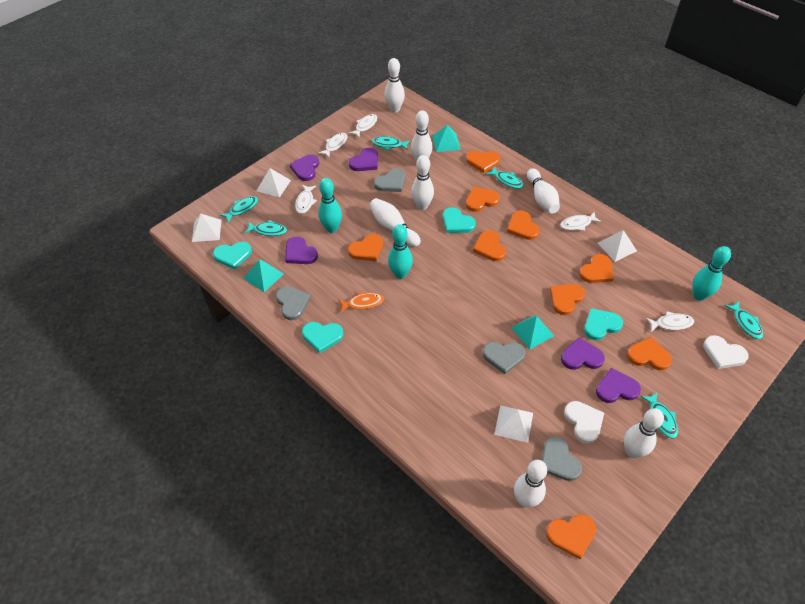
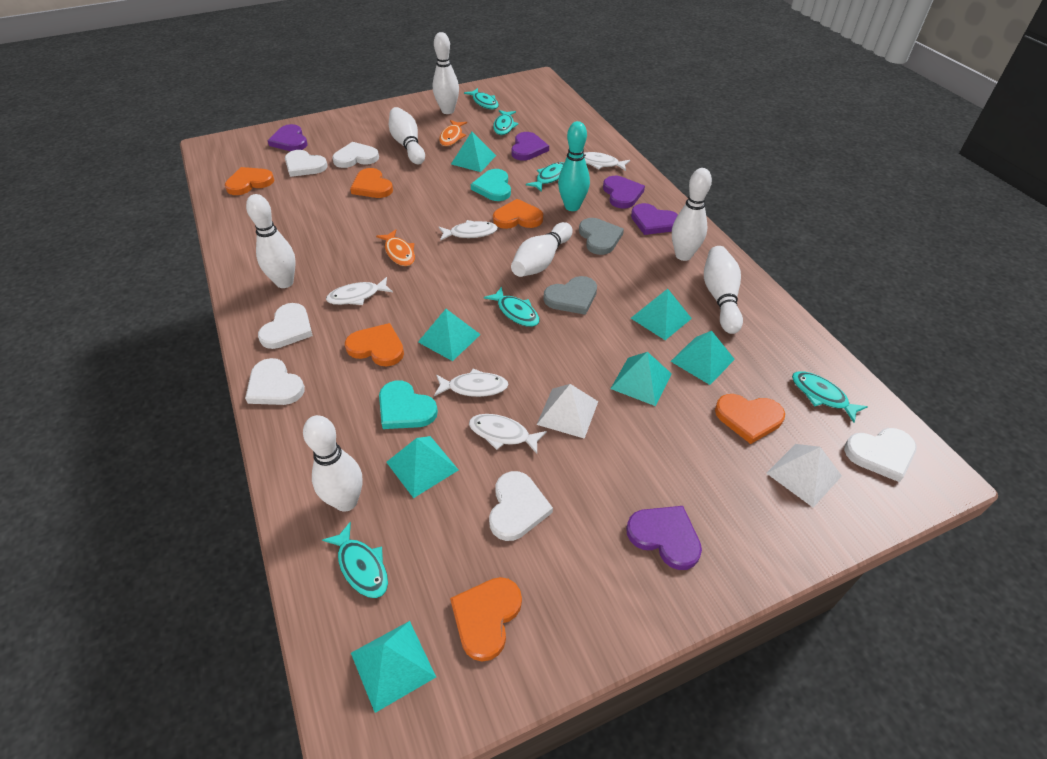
grey heart: [276,286,311,320] [374,168,405,192] [483,342,526,374] [542,437,582,481] = 4 -> [543,276,597,315] [579,218,624,255] = 2
orange fish: [338,291,384,313] = 1 -> [376,229,415,266] [439,120,467,146] = 2
orange heart: [348,234,383,261] [466,151,501,173] [466,187,500,212] [473,230,506,261] [507,211,540,240] [546,514,596,559] [550,284,585,315] [579,254,614,283] [627,337,672,370] = 9 -> [225,167,274,195] [345,323,404,366] [350,168,393,198] [450,577,522,662] [493,199,543,229] [715,394,785,444] = 6
turquoise bowling pin: [318,178,342,233] [388,224,413,279] [693,246,731,301] = 3 -> [558,121,590,211] = 1
turquoise heart: [213,242,252,269] [302,322,344,353] [443,207,476,233] [584,308,623,340] = 4 -> [379,380,438,429] [471,169,511,201] = 2
turquoise pyramid: [243,259,284,292] [432,125,461,152] [511,315,554,349] = 3 -> [351,621,436,713] [386,436,458,498] [418,309,481,361] [451,132,496,172] [611,352,672,406] [631,289,692,340] [671,331,735,385] = 7
white heart: [564,401,604,444] [703,335,749,369] = 2 -> [245,358,305,405] [258,303,313,349] [285,150,328,177] [332,142,379,168] [489,471,553,541] [844,428,917,482] = 6
white pyramid: [192,214,221,242] [256,168,291,198] [494,405,533,443] [597,230,637,262] = 4 -> [537,384,598,439] [766,444,842,507] = 2

